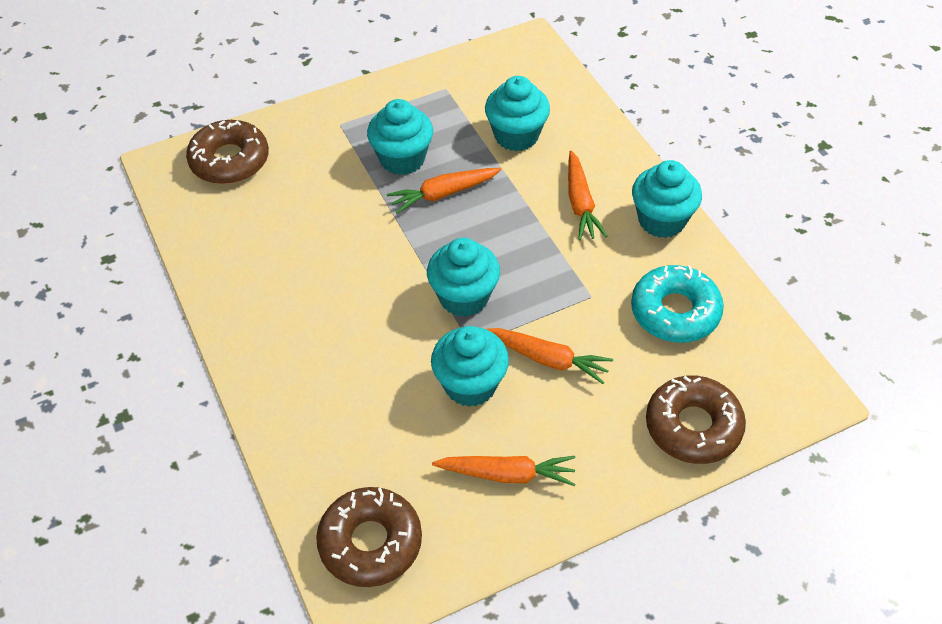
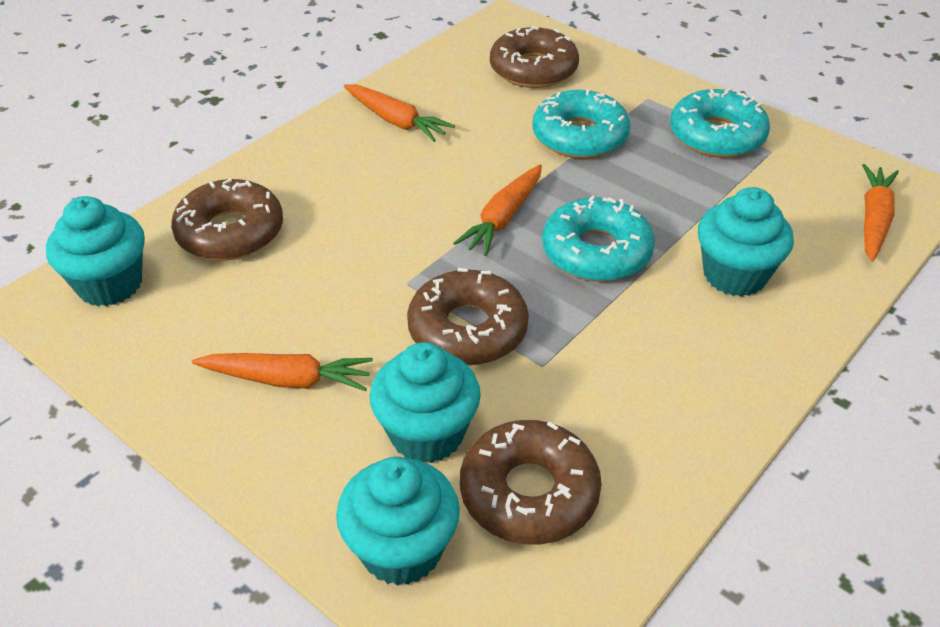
brown donut: [186,120,269,184] [316,487,422,587] [646,375,746,464] = 3 -> [171,179,283,261] [407,268,529,365] [460,420,602,544] [490,26,579,88] = 4
turquoise cupcake: [367,99,433,175] [427,238,500,317] [431,326,509,407] [485,76,550,151] [632,160,702,238] = 5 -> [46,196,145,306] [336,457,460,586] [370,342,481,463] [698,187,794,297] = 4
turquoise donut: [631,265,724,343] = 1 -> [532,89,630,159] [542,195,655,282] [670,88,770,158] = 3

